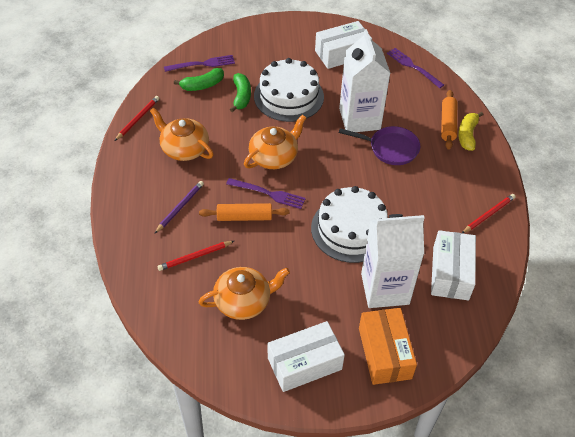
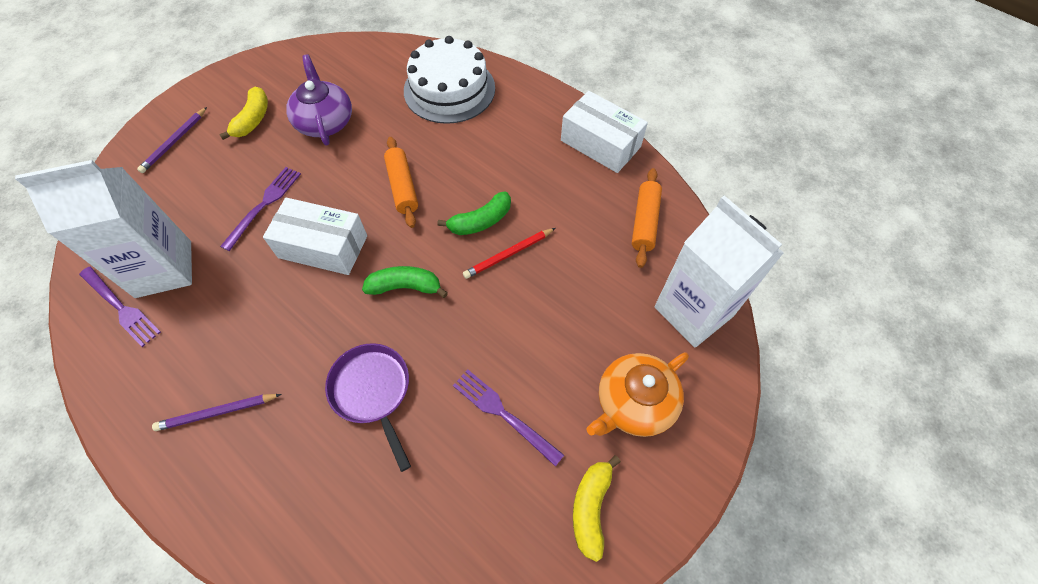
orange box: [359,308,417,385] = 1 -> none = 0
orange teapot: [150,108,214,161] [199,267,290,320] [244,115,306,169] = 3 -> [586,352,689,437] = 1
purple pencil: [154,181,204,234] = 1 -> [137,107,207,173] [152,394,281,431] = 2
purple teapot: none = 0 -> [286,54,352,146] = 1
red pencil: [115,96,159,141] [158,241,234,271] [462,194,516,233] = 3 -> [463,228,555,279] = 1
white box: [268,321,345,392] [315,21,372,69] [431,230,476,300] = 3 -> [263,198,367,275] [561,91,648,173] = 2
white cake: [254,58,324,122] [311,186,388,263] = 2 -> [404,36,495,124] = 1
yellow banana: [458,112,483,151] = 1 -> [219,87,268,140] [573,455,621,562] = 2

